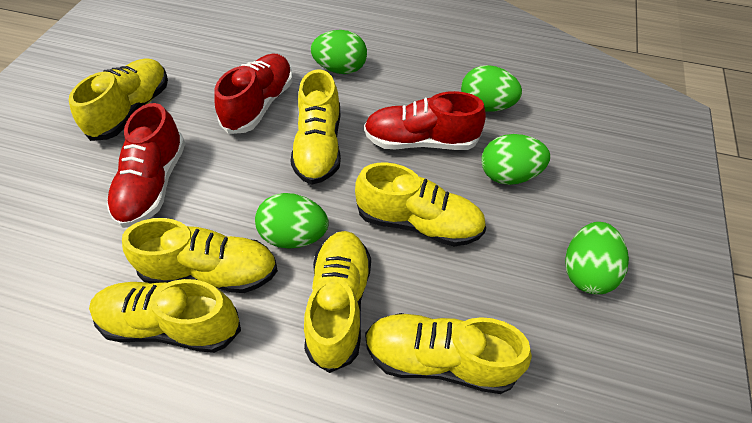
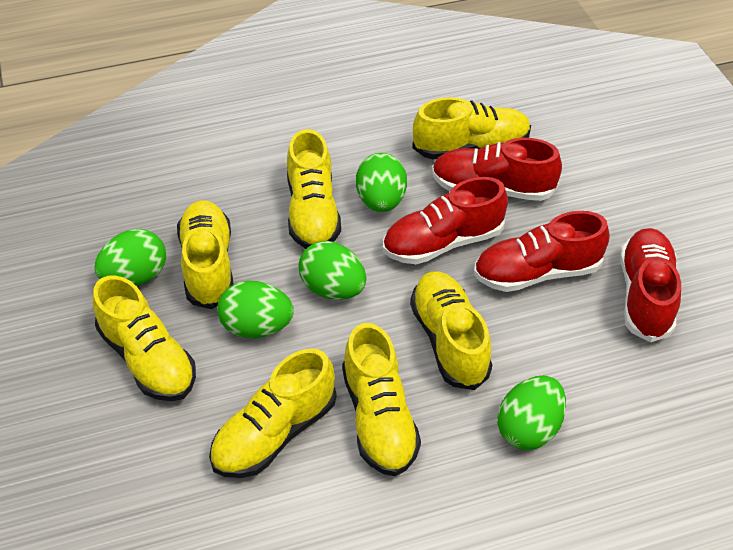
red shoe: [107,103,186,228] [214,54,293,134] [364,91,486,150] = 3 -> [383,177,508,264] [432,138,562,201] [474,211,610,292] [620,228,681,342] = 4

